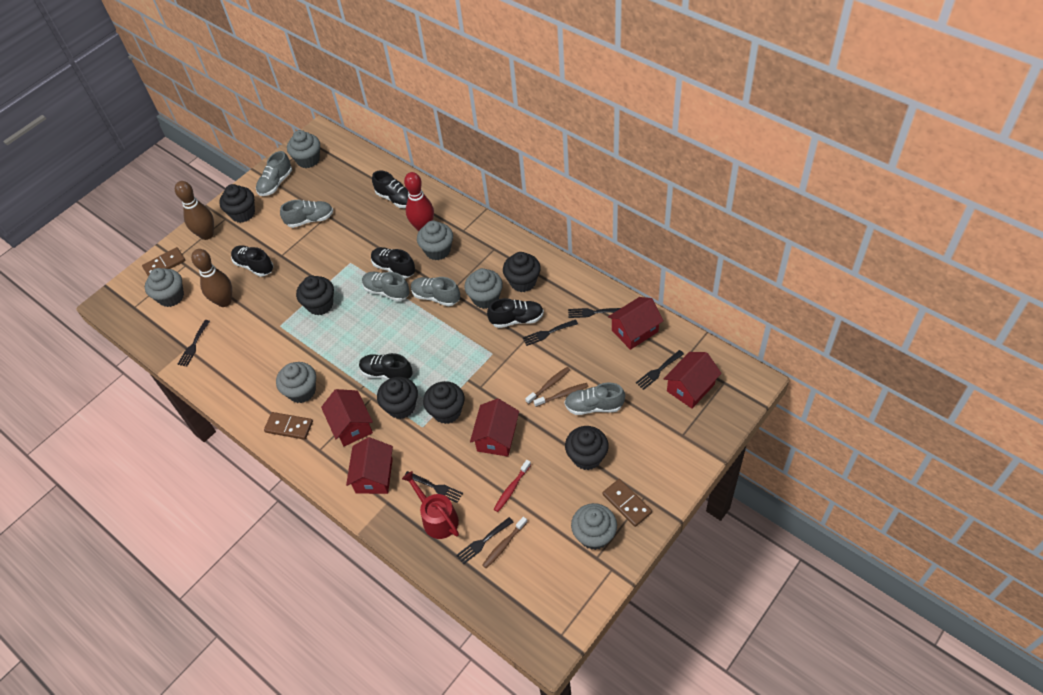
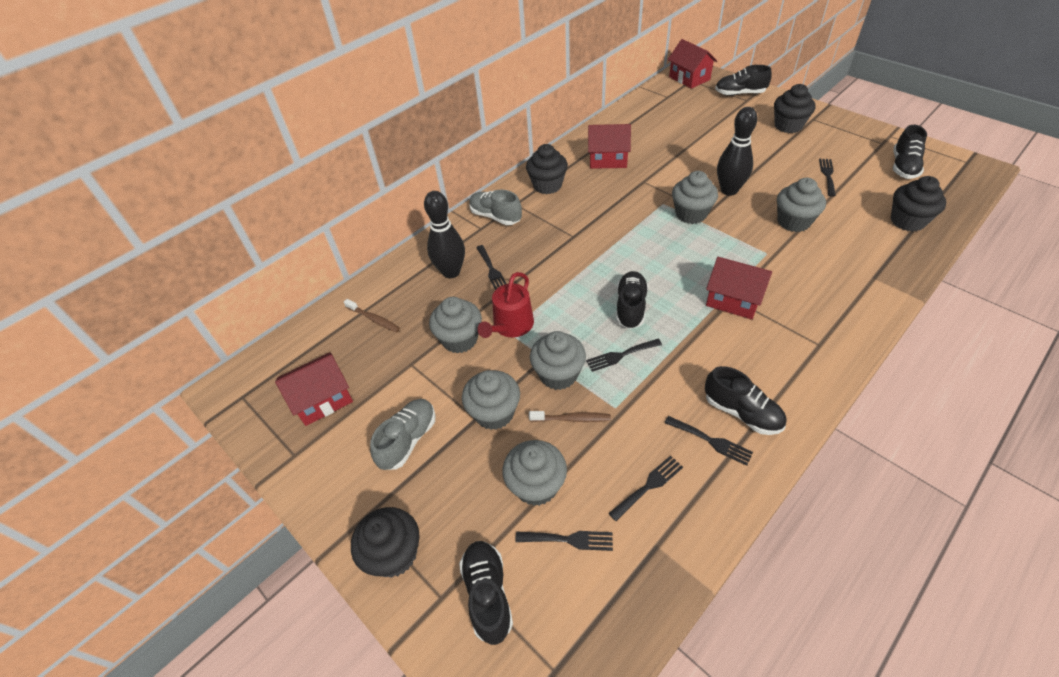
black bowling pin: none = 0 -> [424,191,465,278] [717,107,758,196] = 2
black cupcake: [219,184,255,223] [296,276,334,315] [377,377,418,419] [423,381,465,424] [503,252,541,292] [565,426,609,470] = 6 -> [351,507,420,578] [526,144,568,194] [774,84,815,133] [891,176,946,232] = 4
brown bowling pin: [175,181,214,240] [191,249,232,307] = 2 -> none = 0
brown domino: [142,247,185,276] [264,412,313,440] [602,479,652,527] = 3 -> none = 0
brown toothbrush: [482,517,527,568] [525,367,570,404] [534,383,588,407] = 3 -> [344,299,400,332] [529,411,611,422] = 2
grey shoe: [256,151,292,196] [280,200,333,228] [362,272,410,302] [411,277,460,306] [564,383,625,415] = 5 -> [370,399,436,470] [469,190,522,225] = 2
red bowling pin: [404,172,434,231] = 1 -> none = 0
red house: [321,389,373,446] [346,437,393,494] [470,399,519,456] [608,297,664,350] [664,352,722,409] = 5 -> [275,352,353,426] [588,124,631,169] [668,39,717,89] [706,257,772,320] = 4
red toothbrush: [494,460,531,512] = 1 -> none = 0

